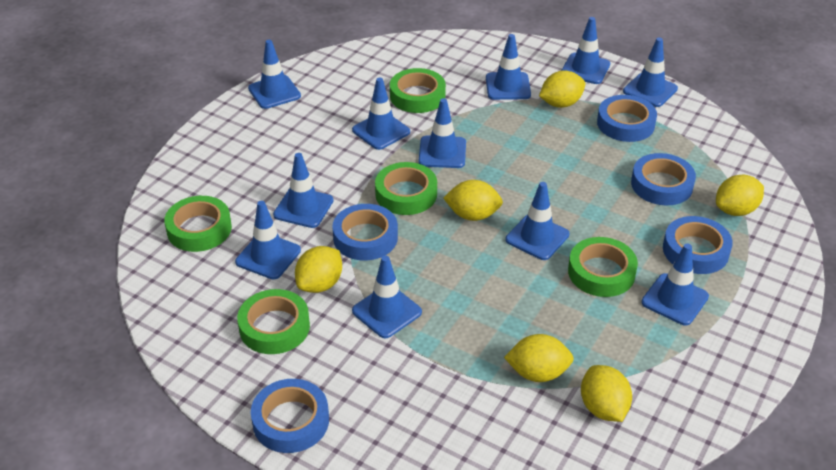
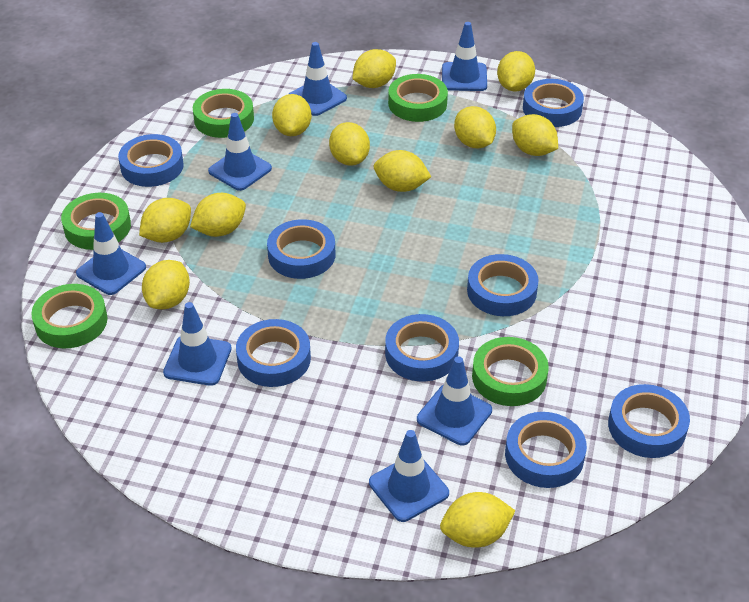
blue tape: [251,379,329,453] [332,204,398,260] [597,95,657,142] [631,153,696,205] [663,216,733,274] = 5 -> [118,134,184,187] [236,319,311,387] [267,219,335,279] [385,314,459,382] [467,254,539,316] [505,412,587,488] [523,79,584,127] [608,384,690,458] = 8
blue traffic cone: [235,201,301,279] [248,40,301,109] [273,153,333,228] [352,78,410,150] [352,256,422,338] [419,98,466,168] [486,34,531,100] [506,182,569,260] [561,17,610,84] [623,38,678,107] [641,244,709,325] = 11 -> [76,212,146,295] [163,302,231,386] [208,113,272,191] [289,42,347,116] [369,430,449,522] [417,356,492,445] [442,22,487,91] = 7
yellow lemon: [295,246,342,293] [443,180,503,221] [504,334,574,382] [539,70,585,108] [581,365,632,422] [716,175,764,216] = 6 -> [139,198,191,243] [142,260,190,309] [190,193,246,237] [272,94,312,136] [329,122,370,166] [352,49,396,88] [374,150,431,192] [440,492,515,548] [454,106,496,148] [497,51,535,92] [512,114,558,156] = 11

